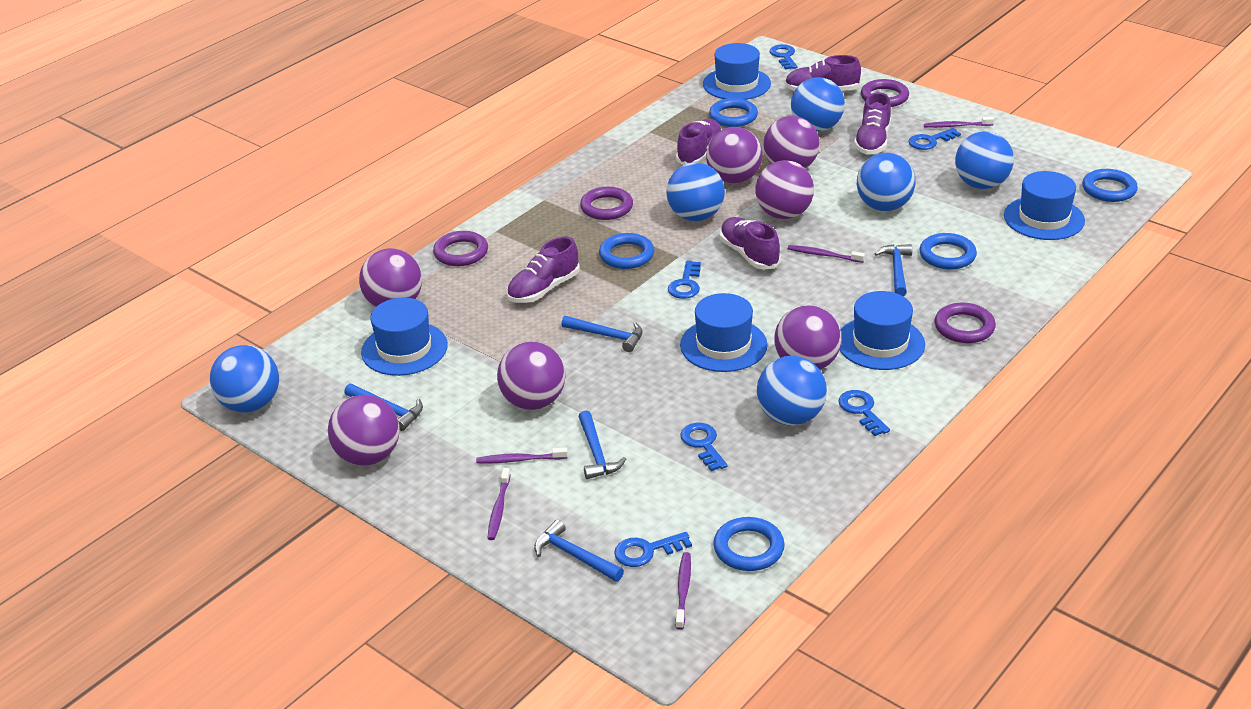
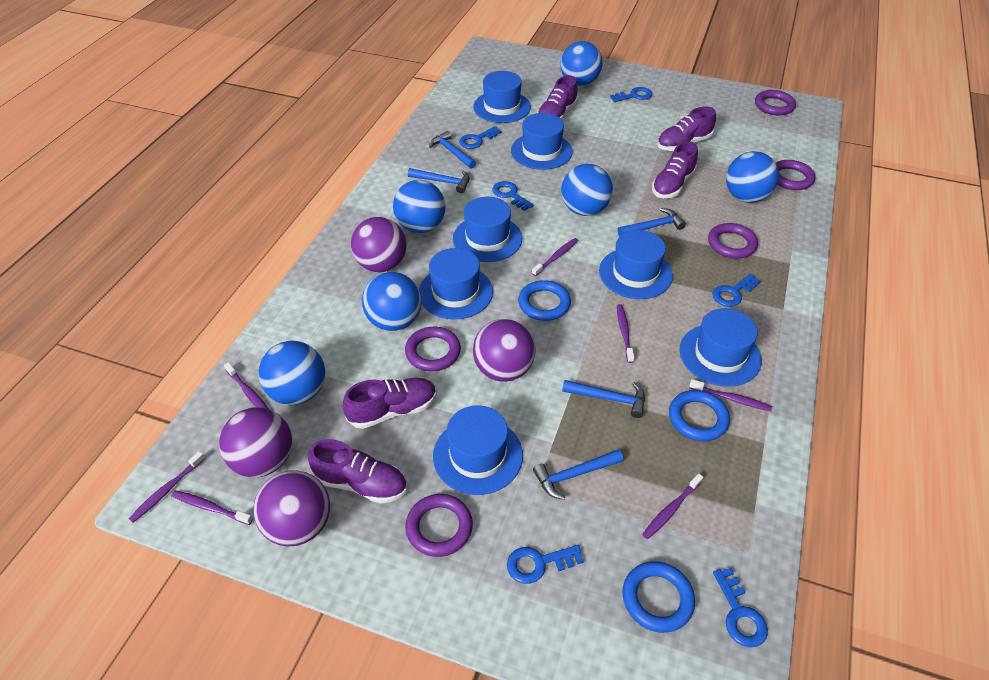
blue hat: [361,298,448,376] [680,293,767,372] [703,43,771,100] [840,291,925,370] [1004,171,1085,240] = 5 -> [419,248,493,320] [433,405,523,495] [453,197,522,262] [473,71,531,123] [511,113,573,170] [599,230,673,299] [679,308,762,387] = 7
blue ring: [599,233,654,269] [709,98,758,127] [713,517,785,571] [919,233,977,269] [1082,169,1138,202] = 5 -> [518,280,571,321] [622,561,695,633] [669,390,730,441] = 3
purple ball: [328,395,400,465] [359,248,422,307] [497,342,566,410] [706,127,763,183] [755,160,814,219] [763,116,820,168] [774,305,842,370] = 7 -> [219,407,292,478] [253,470,330,546] [351,217,407,272] [473,319,536,382] = 4
purple ring: [433,231,488,266] [580,187,633,220] [861,79,909,107] [934,303,996,343] = 4 -> [405,327,461,371] [405,494,473,557] [708,223,758,259] [755,90,796,115] [776,160,815,190] = 5
purple toothbrush: [476,447,568,463] [487,468,511,540] [675,552,691,630] [788,245,865,263] [924,117,994,128] = 5 -> [129,451,206,523] [171,490,253,525] [224,362,269,409] [532,238,578,276] [617,304,634,363] [642,473,703,539] [689,379,772,412] = 7

